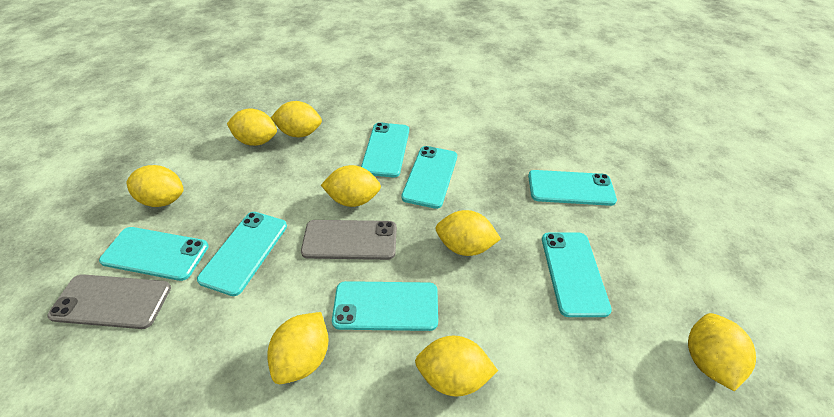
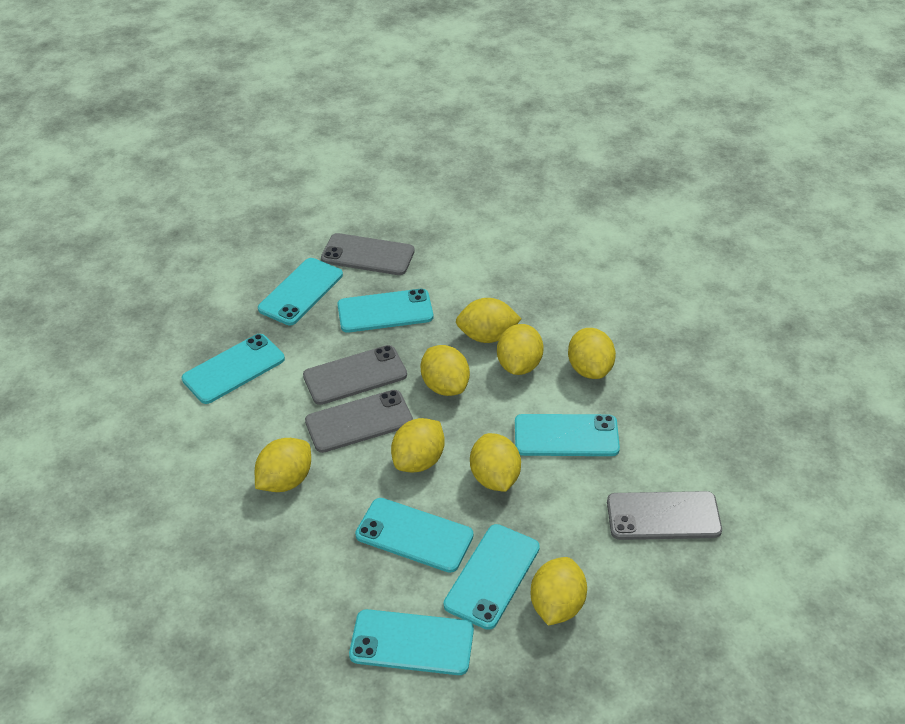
grey phone: [47,274,171,329] [301,220,397,260] = 2 -> [303,345,407,405] [305,390,413,453] [321,233,415,275] [607,491,722,540] = 4

